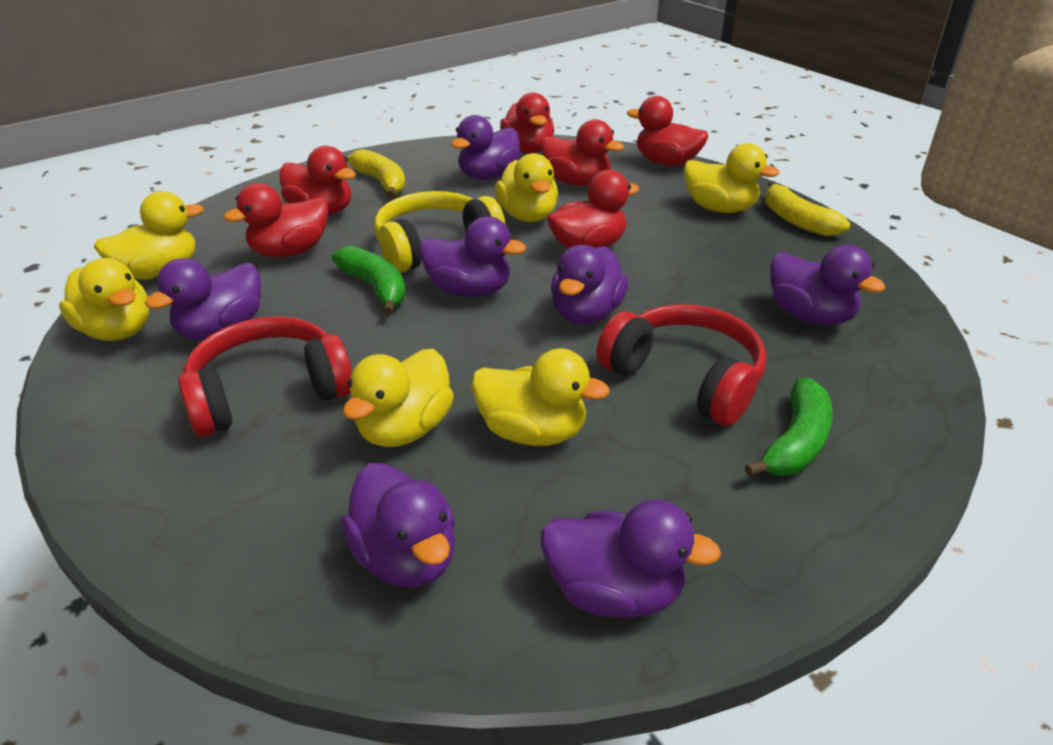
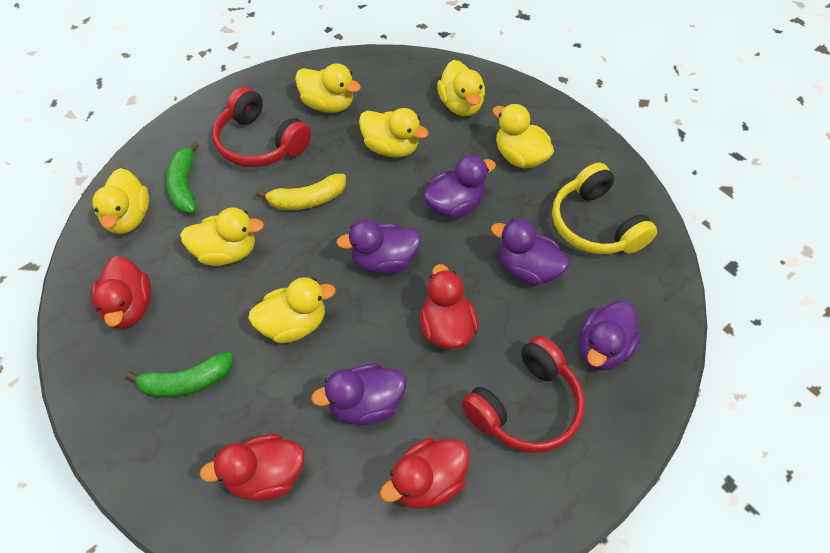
purple duck: [145,258,261,340] [341,463,455,587] [419,216,526,297] [451,115,521,180] [541,500,721,618] [551,245,628,324] [770,245,885,326] = 7 -> [311,363,406,425] [336,219,422,274] [423,155,496,218] [491,219,569,286] [579,300,642,370] = 5
red duck: [224,183,328,257] [279,146,356,215] [500,92,554,154] [541,119,624,186] [547,170,639,249] [627,96,708,166] = 6 -> [92,256,151,328] [200,434,305,501] [380,438,470,509] [420,264,478,349] = 4
yellow banana: [347,149,406,198] [765,181,850,236] = 2 -> [256,174,346,210] = 1
yellow duck: [59,258,149,341] [94,191,204,280] [343,349,454,447] [471,348,610,446] [495,153,558,222] [684,143,779,213] = 6 -> [92,168,149,234] [180,207,264,266] [248,277,336,343] [295,63,361,113] [359,108,429,158] [437,60,485,116] [492,104,554,168] = 7

